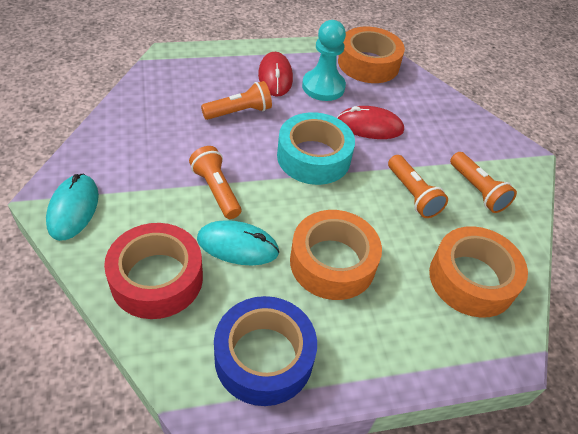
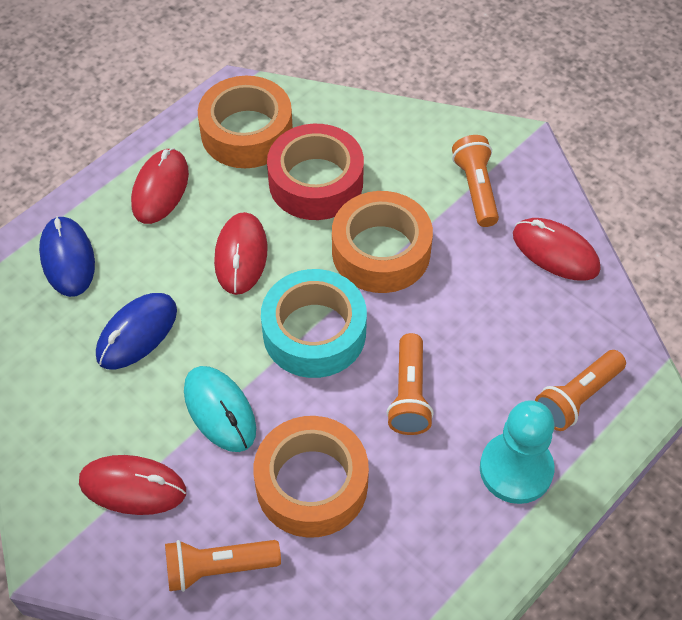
blue mouse: none = 0 -> [39,216,95,297] [96,293,177,369] = 2
blue tape: [214,296,317,406] = 1 -> none = 0
red mouse: [258,52,293,97] [337,106,404,139] = 2 -> [79,455,186,515] [131,148,189,224] [214,212,268,295] [513,218,600,281] = 4
turquoise mouse: [46,174,99,241] [197,220,279,265] = 2 -> [184,366,256,452] = 1

